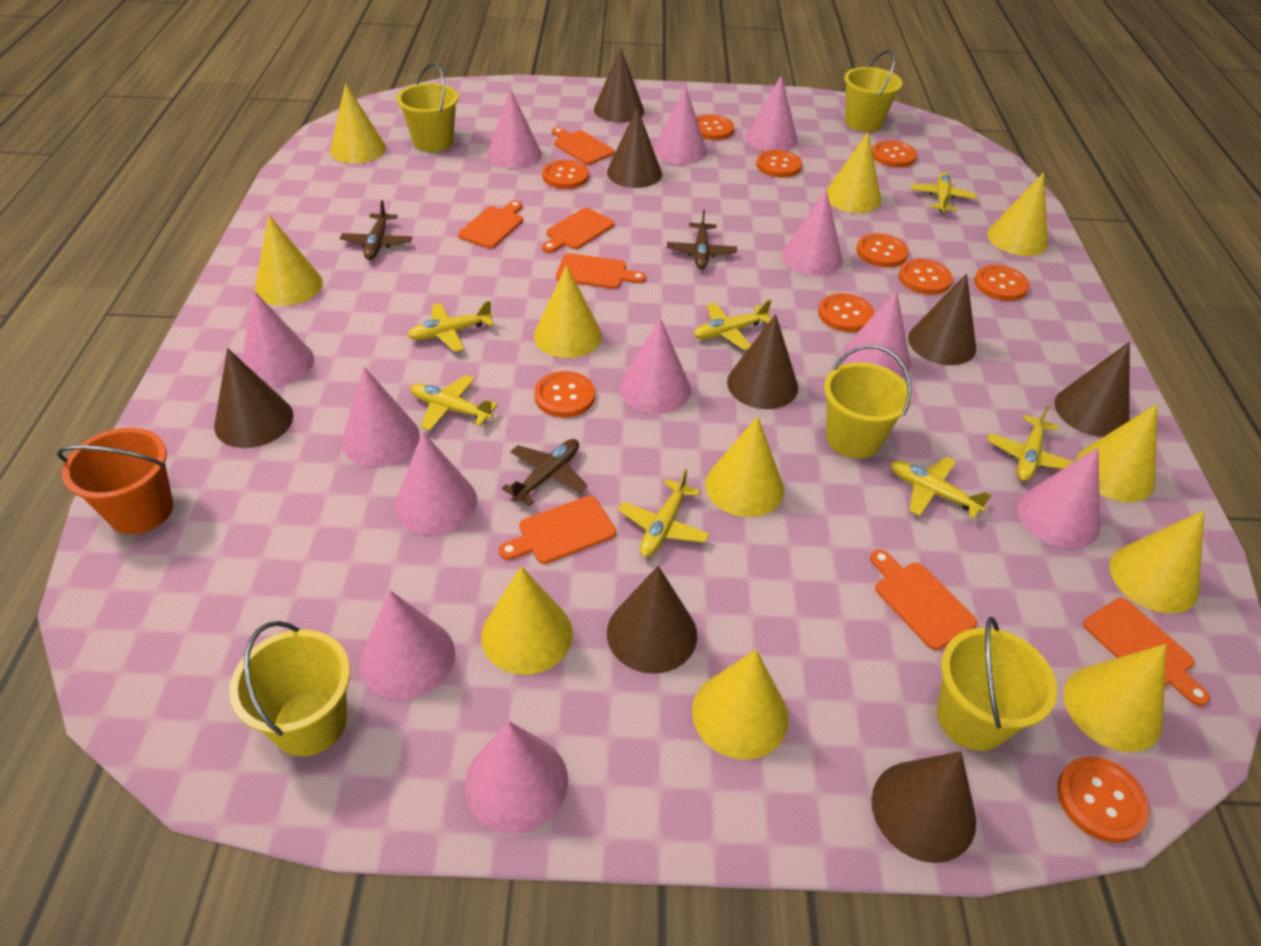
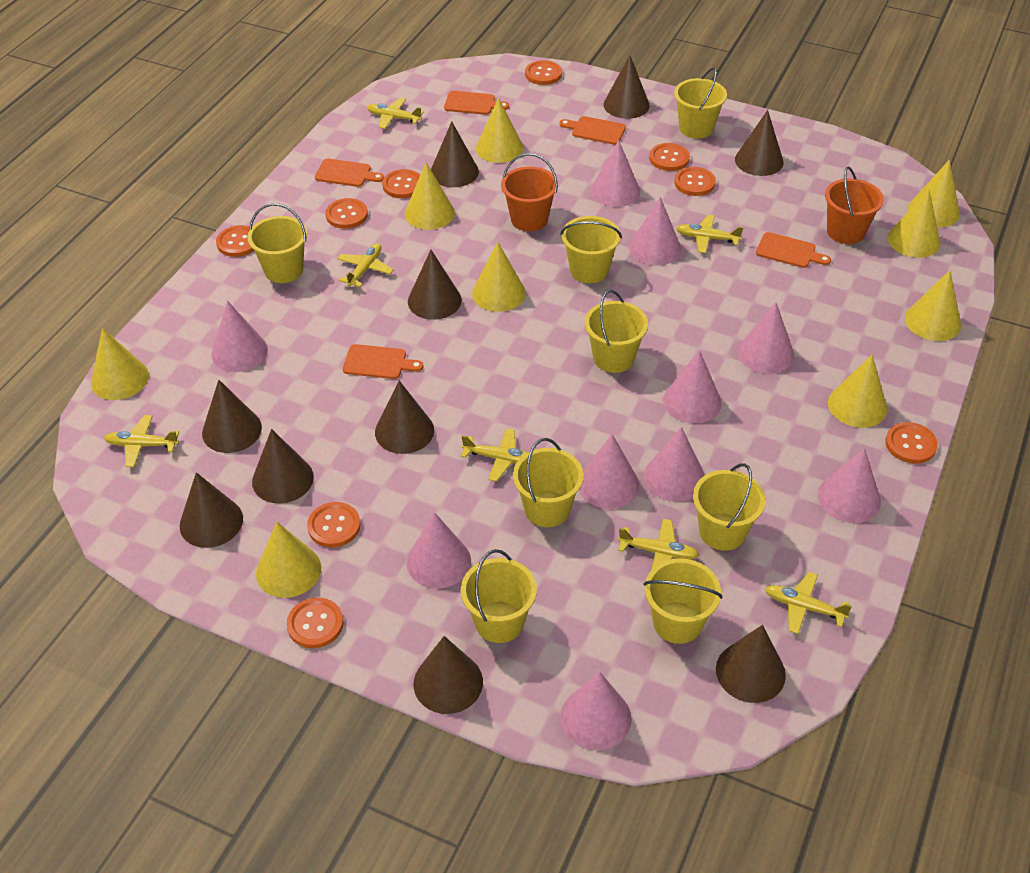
brown cone: [214,348,293,448] [594,47,644,123] [607,108,662,188] [607,566,697,674] [727,314,798,409] [871,751,976,863] [908,274,976,365] [1054,342,1130,437] = 8 -> [179,472,243,548] [202,380,262,453] [252,429,314,503] [375,381,434,454] [408,250,462,320] [414,636,483,714] [431,121,479,187] [604,55,650,119] [716,625,786,703] [735,110,784,176] = 10
brown plane: [340,200,412,260] [502,439,588,506] [667,210,737,269] = 3 -> none = 0
orange bucket: [57,427,173,534] = 1 -> [501,153,558,231] [825,167,884,244] = 2
orange button: [534,371,595,417] [542,160,589,189] [696,114,734,140] [756,150,802,178] [818,293,874,332] [856,233,908,267] [872,140,917,167] [899,259,953,295] [974,265,1029,301] [1057,756,1150,843] = 10 -> [216,225,254,257] [287,597,343,648] [307,502,361,547] [325,198,368,229] [382,169,420,198] [525,60,562,85] [649,143,690,171] [674,167,716,196] [885,422,938,464] = 9
orange cutting board: [458,200,523,249] [499,496,616,564] [542,208,614,253] [552,127,614,165] [556,253,646,289] [870,549,977,650] [1083,598,1210,706] = 7 -> [315,159,384,187] [343,344,423,379] [444,91,509,115] [559,116,626,145] [756,232,831,268] = 5
pink cone: [241,291,314,387] [342,367,420,467] [360,590,455,700] [395,432,477,535] [465,721,568,834] [487,89,542,169] [619,318,691,414] [654,86,707,164] [745,75,798,151] [781,190,843,276] [841,290,911,379] [1017,448,1100,549] = 12 -> [211,301,268,372] [406,512,471,589] [560,672,632,750] [579,434,639,509] [591,140,640,207] [629,197,681,265] [644,427,705,501] [663,350,722,423] [738,302,794,374] [818,448,881,523] = 10
yellow bucket: [229,621,350,756] [397,63,459,152] [824,345,912,459] [844,50,902,132] [937,617,1057,751] = 5 -> [247,203,307,283] [461,549,537,643] [513,438,584,527] [560,216,622,283] [585,290,648,373] [643,558,722,644] [674,68,727,139] [693,463,766,551] = 8
yellow cone: [255,215,323,306] [330,83,386,163] [481,566,573,675] [534,265,602,358] [692,650,789,760] [705,416,784,517] [827,132,881,213] [988,172,1048,256] [1064,644,1166,752] [1075,404,1157,502] [1110,510,1205,613] = 11 -> [91,328,149,400] [256,522,321,598] [405,163,455,230] [472,242,526,312] [476,97,523,163] [828,355,887,428] [888,189,940,258] [905,270,961,341] [908,160,960,227] = 9

